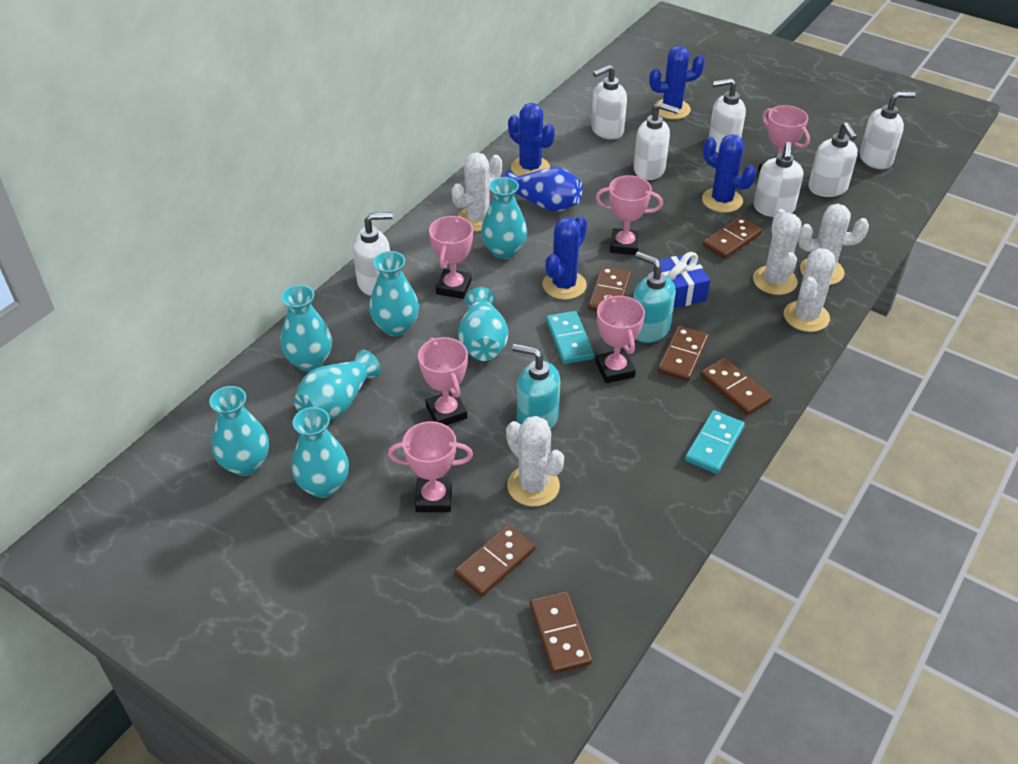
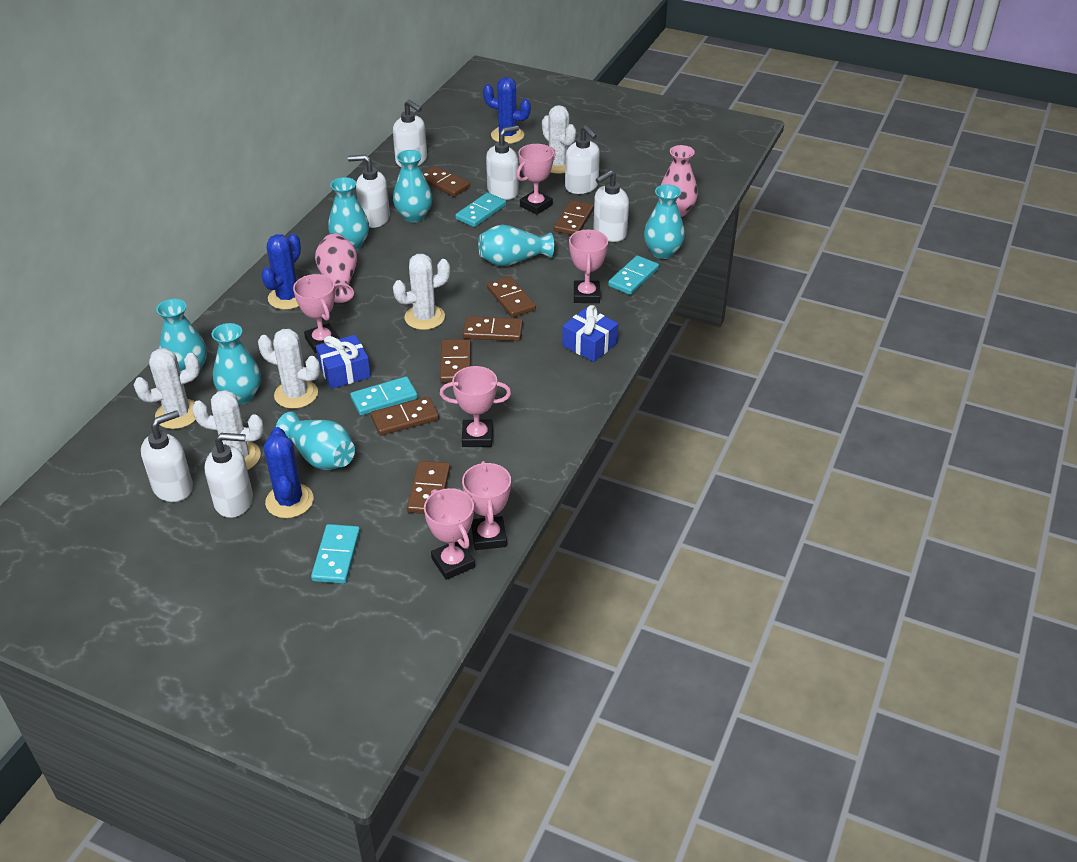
blue cactus: [508,103,555,176] [542,216,587,300] [649,46,705,119] [702,134,756,213] = 4 -> [261,233,301,310] [264,427,314,518] [483,77,531,144] = 3
blue gift: [653,252,710,309] = 1 -> [316,335,371,389] [562,305,618,362] = 2
blue vase: [503,167,582,212] = 1 -> none = 0
brown domino: [455,525,535,597] [530,591,592,674] [588,266,631,312] [658,326,709,381] [701,358,772,415] [703,216,762,259] = 6 -> [371,397,439,436] [407,461,450,514] [423,166,470,197] [440,339,471,382] [463,316,523,341] [487,276,536,318] [554,200,594,235] = 7
pink vase: none = 0 -> [315,233,357,303] [660,145,698,217] = 2
turquoise domino: [546,311,594,364] [685,410,745,474] = 2 -> [311,524,360,584] [350,376,418,415] [455,192,506,227] [608,255,659,295] = 4
turquoise soap dispenser: [512,344,560,429] [633,252,676,343] = 2 -> none = 0

